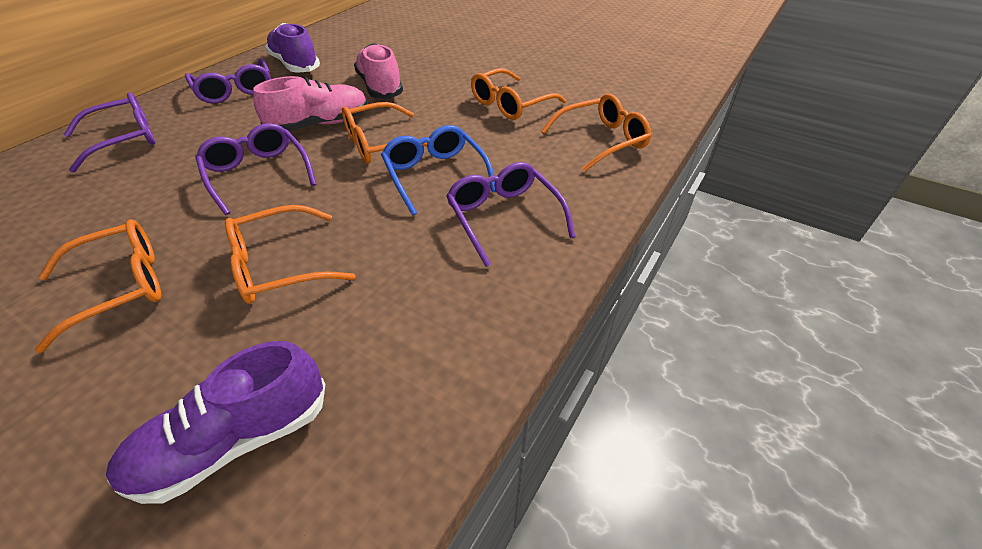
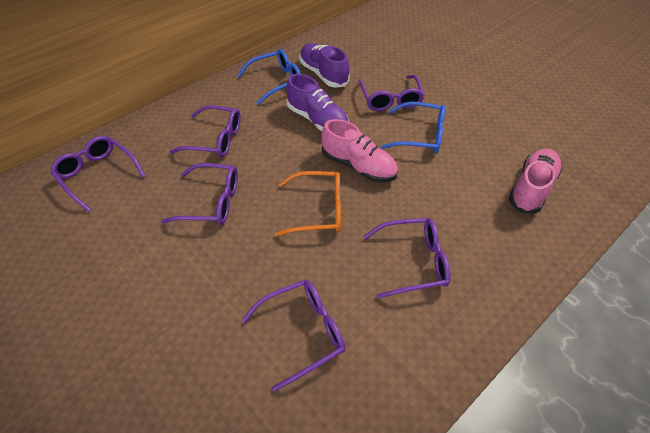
blue glasses: [381,125,495,216] = 1 -> [237,49,301,105] [381,102,445,153] = 2
orange glasses: [35,219,162,353] [225,205,355,304] [342,102,427,164] [471,68,566,120] [541,94,651,171] = 5 -> [275,171,341,236] = 1
purple glasses: [64,92,155,172] [185,58,271,104] [195,123,316,215] [446,162,575,267] = 4 -> [50,136,146,212] [161,163,238,225] [169,105,241,157] [242,279,346,392] [358,75,425,111] [363,218,451,299] = 6

